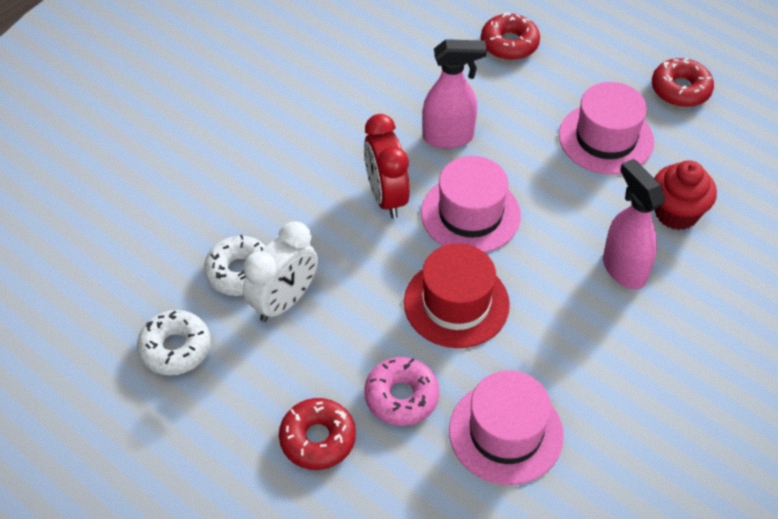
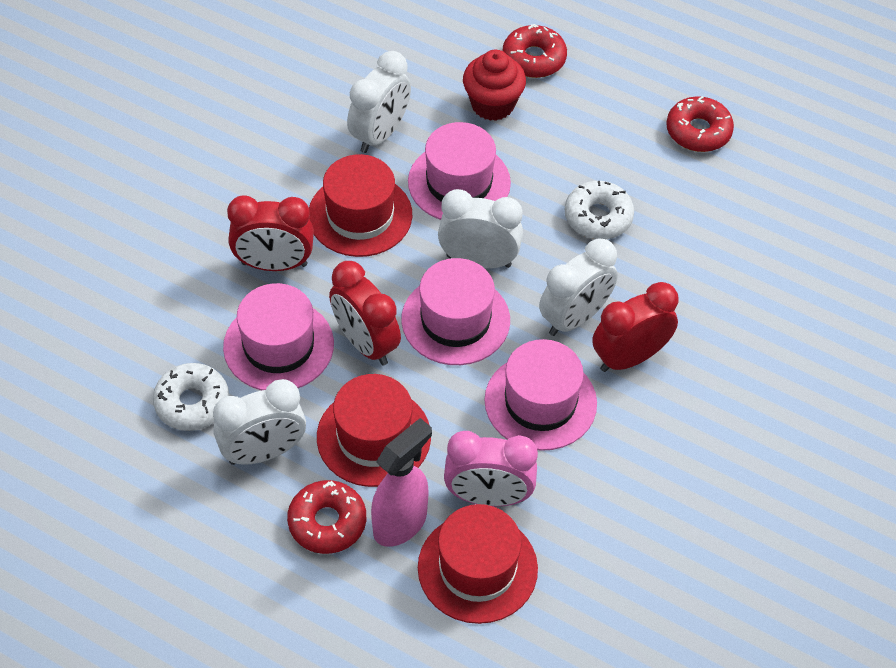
pink clock: none = 0 -> [444,431,538,507] = 1
pink donut: [364,357,439,426] = 1 -> none = 0
pink hat: [421,156,521,253] [449,370,564,485] [559,82,654,174] = 3 -> [223,283,334,390] [401,258,510,365] [408,122,511,220] [484,339,597,451] = 4
pink spray bottle: [422,39,487,148] [603,159,665,289] = 2 -> [371,418,432,547] = 1
red clock: [364,114,410,219] = 1 -> [227,196,314,271] [329,261,401,365] [592,282,678,372] = 3
red hat: [404,243,510,348] = 1 -> [309,154,412,257] [317,374,431,487] [418,504,538,624] = 3
white clock: [243,221,318,322] = 1 -> [213,379,306,465] [347,51,411,153] [438,189,523,269] [539,239,618,336] = 4

